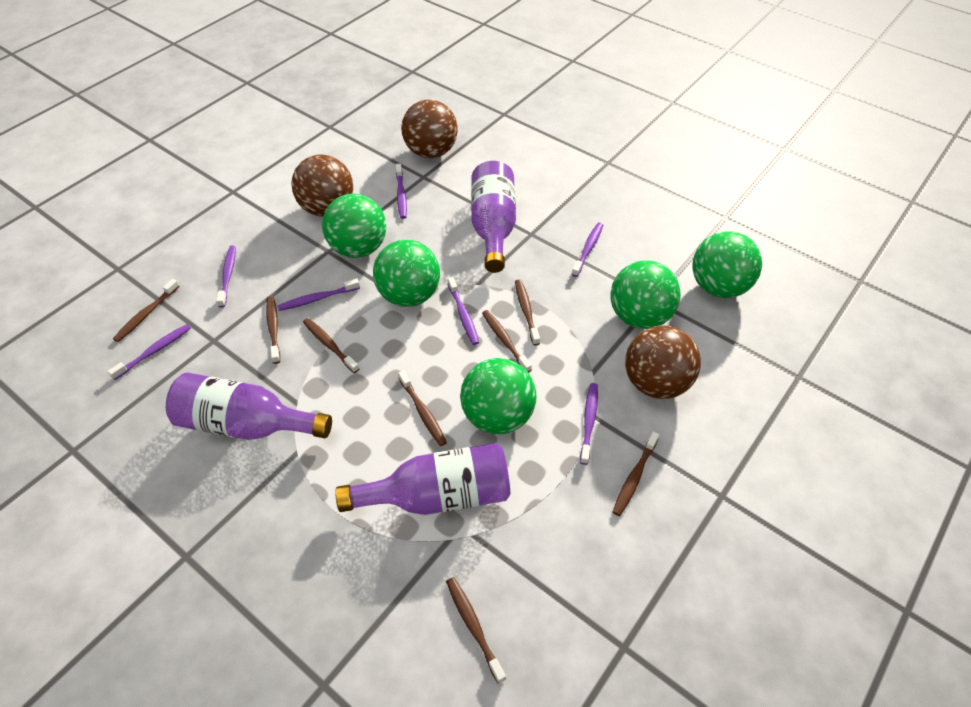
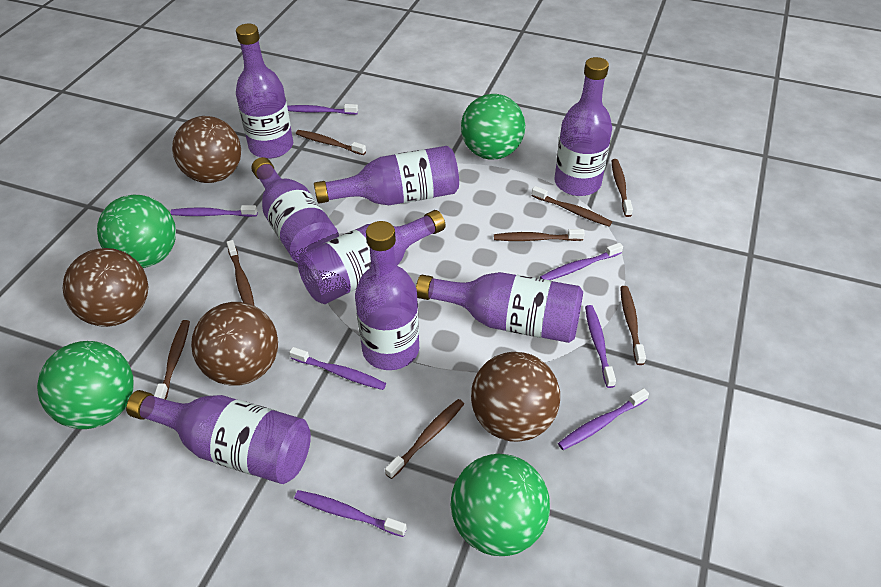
brown ball: [291,154,353,216] [401,99,458,158] [625,325,701,399] = 3 -> [63,248,148,327] [172,116,241,183] [191,302,278,386] [471,352,560,442] = 4
green ball: [322,194,386,258] [373,239,440,307] [460,358,537,434] [610,260,681,329] [692,231,762,298] = 5 -> [37,341,133,429] [97,195,176,268] [451,454,550,556] [461,94,525,160] = 4
purple bottle: [166,373,332,440] [335,443,510,515] [471,161,516,273] = 3 -> [126,390,311,484] [236,24,293,159] [251,157,339,263] [298,210,445,304] [314,146,459,205] [355,221,419,370] [416,272,583,343] [554,57,612,196] = 8

